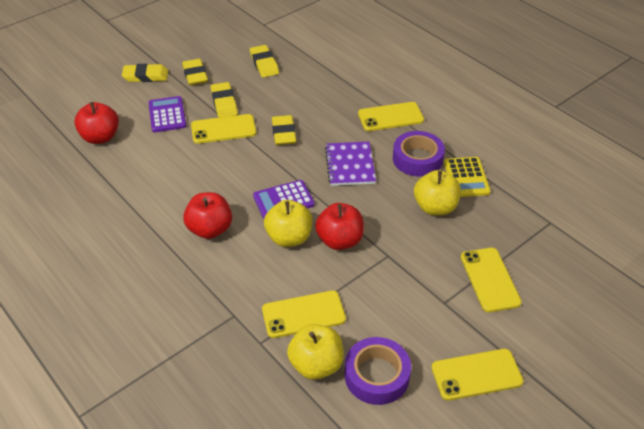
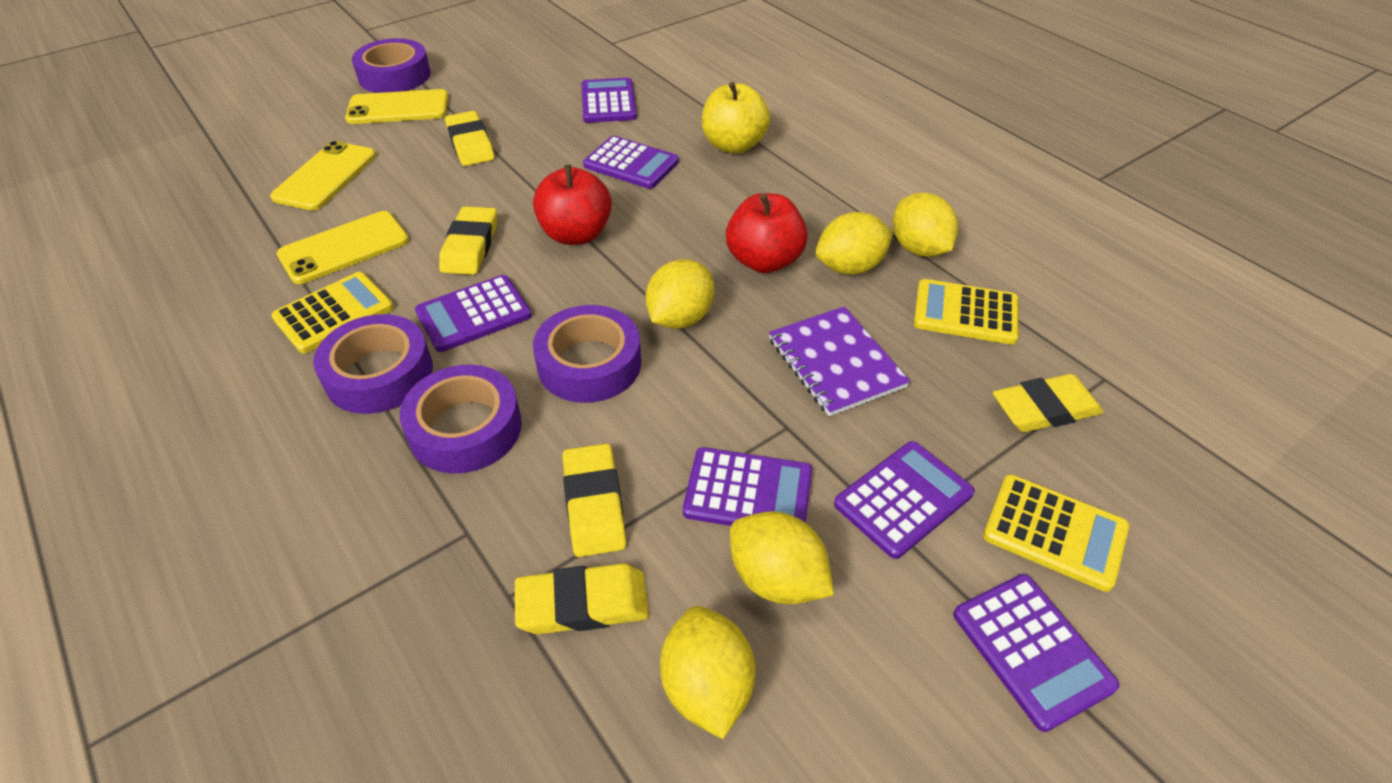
purple calculator: [148,96,186,132] [253,180,315,219] = 2 -> [415,275,532,352] [581,78,637,123] [583,136,679,189] [683,447,812,526] [834,441,974,559] [953,574,1120,732] = 6
purple tape: [345,337,411,405] [393,131,445,177] = 2 -> [313,314,433,414] [352,38,431,93] [400,365,522,473] [533,305,641,403] = 4
red apple: [74,102,119,144] [183,192,232,239] [315,203,364,250] = 3 -> [533,165,612,245] [726,193,808,273] = 2
yellow apple: [264,200,312,247] [287,324,344,380] [414,170,461,215] = 3 -> [702,82,771,154] = 1
yellow calculator: [444,157,491,197] = 1 -> [271,272,394,354] [914,279,1019,344] [983,474,1129,592] = 3
yellow lemon: none = 0 -> [646,259,715,329] [660,606,755,739] [730,511,834,604] [816,212,893,275] [893,192,958,257] = 5
yellow phone: [191,114,256,144] [262,290,346,338] [358,102,424,131] [432,349,524,401] [461,248,522,312] = 5 -> [270,141,376,211] [277,211,409,284] [345,89,448,124] = 3

